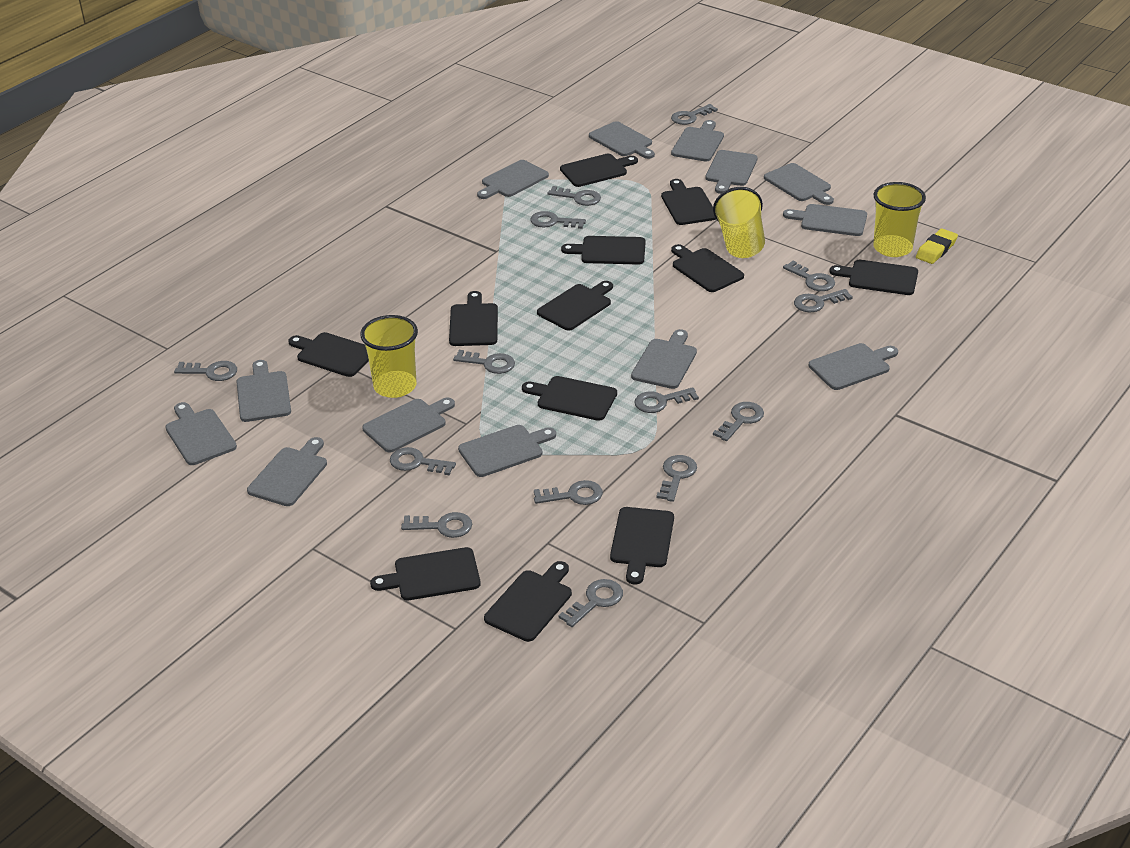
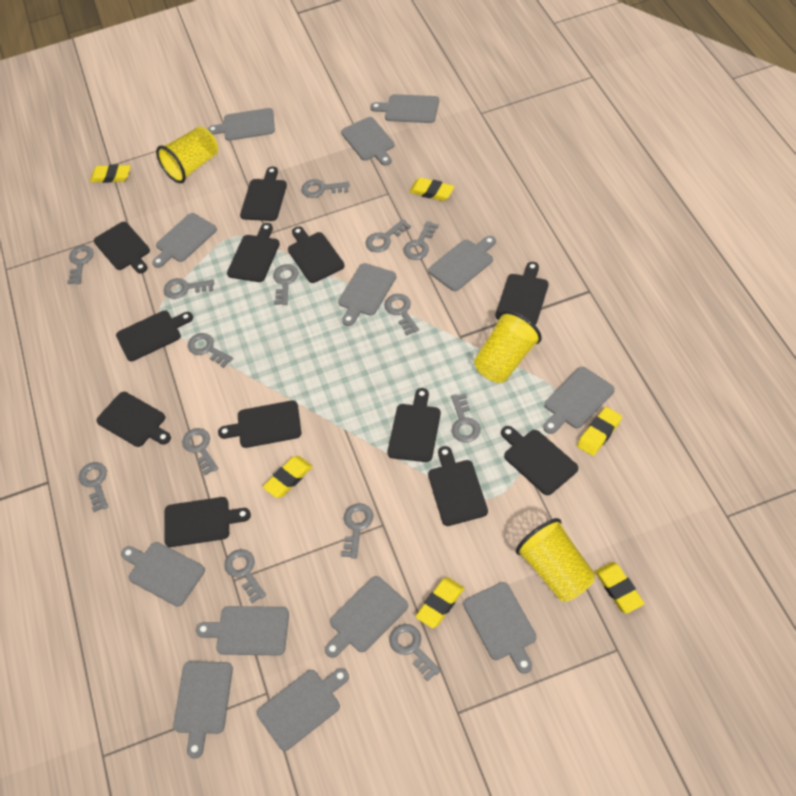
yellow eraser: [916,228,958,264] = 1 -> [90,164,131,183] [263,456,313,498] [409,178,454,201] [415,577,464,628] [577,407,622,456] [595,562,644,614] = 6

